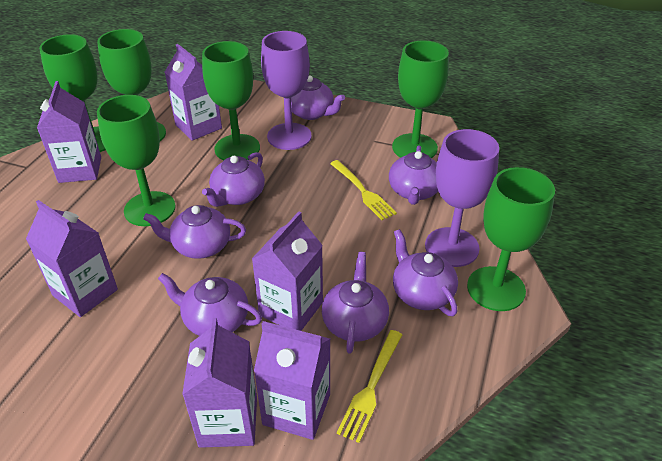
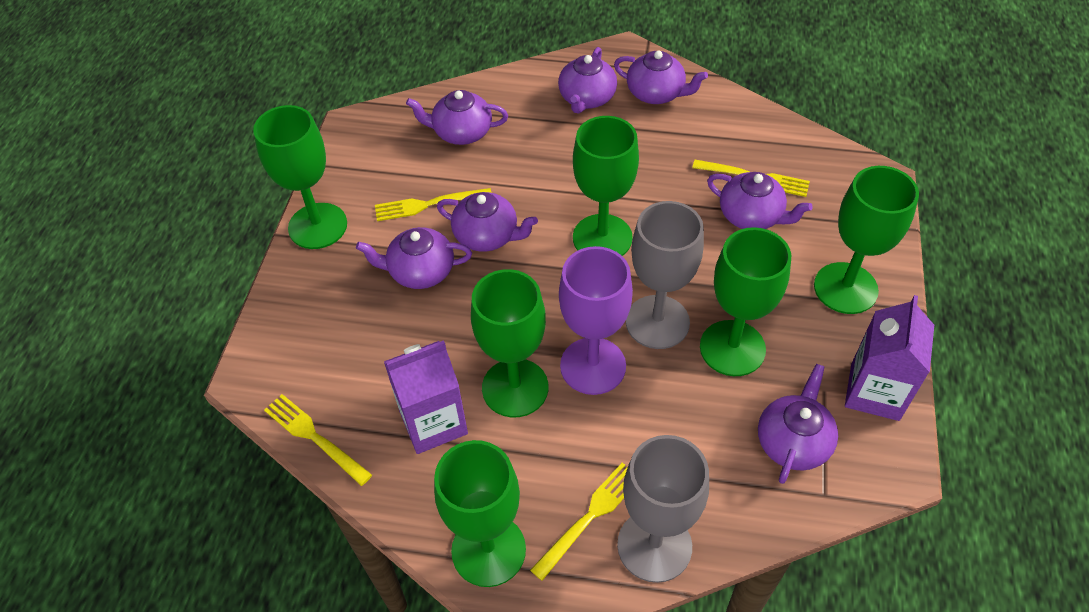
grey goblet: none = 0 -> [617,435,709,583] [626,201,704,349] = 2
purple carton: [26,200,118,317] [37,81,101,183] [165,44,222,141] [182,318,257,448] [252,211,323,331] [254,321,330,440] = 6 -> [384,340,468,454] [845,295,934,421] = 2
purple goblet: [261,31,312,150] [425,129,499,267] = 2 -> [559,246,633,395] = 1
yellow fork: [330,160,397,220] [337,330,402,443] = 2 -> [264,394,372,486] [375,188,492,221] [530,463,628,581] [692,160,810,197] = 4

